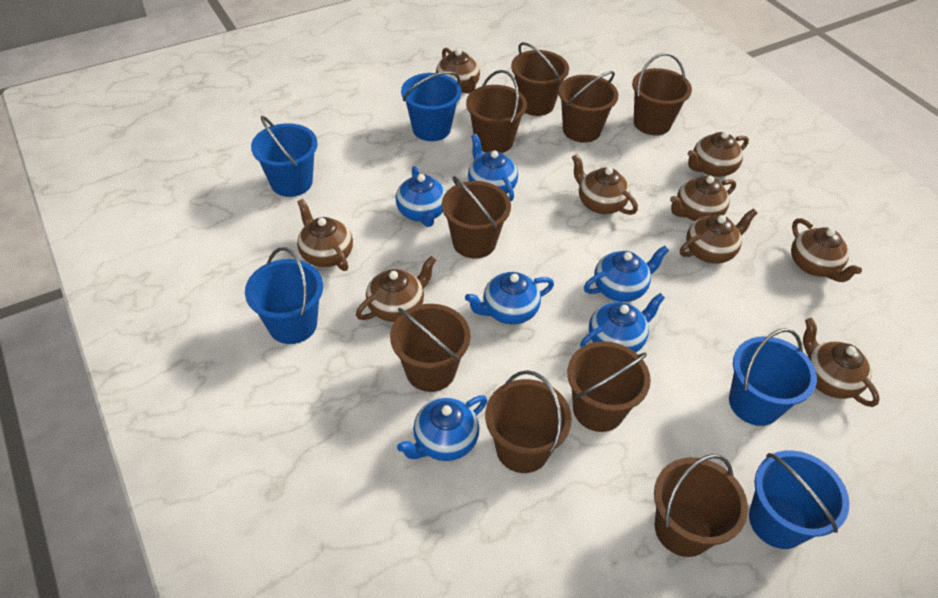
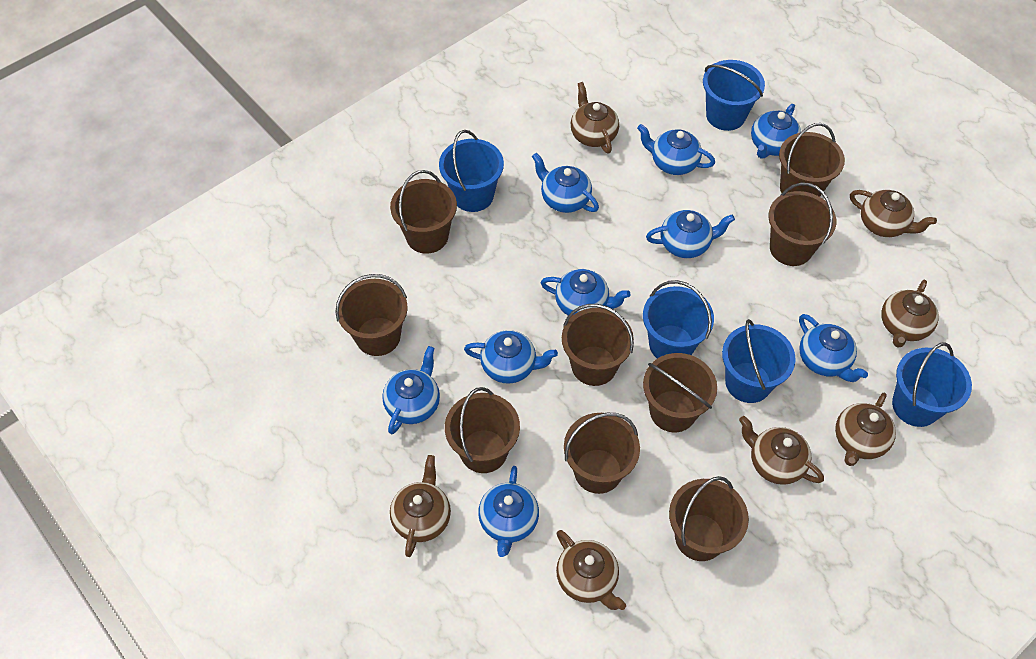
blue teapot: [396,166,446,227] [397,395,487,461] [465,272,554,325] [468,134,518,201] [580,293,665,353] [584,246,669,302] = 6 -> [382,346,440,434] [464,330,558,384] [478,466,539,557] [532,153,599,213] [541,269,630,317] [637,124,715,175] [646,210,735,258] [751,104,801,159] [799,314,868,382] = 9
brown teapot: [297,199,353,271] [356,256,436,322] [436,48,480,94] [572,154,638,215] [670,176,736,221] [680,209,757,264] [688,131,749,177] [791,218,862,282] [803,318,880,407] = 9 -> [390,455,451,557] [556,530,626,610] [571,82,619,154] [739,416,824,485] [835,393,896,466] [850,190,937,237] [881,279,939,348] = 7

